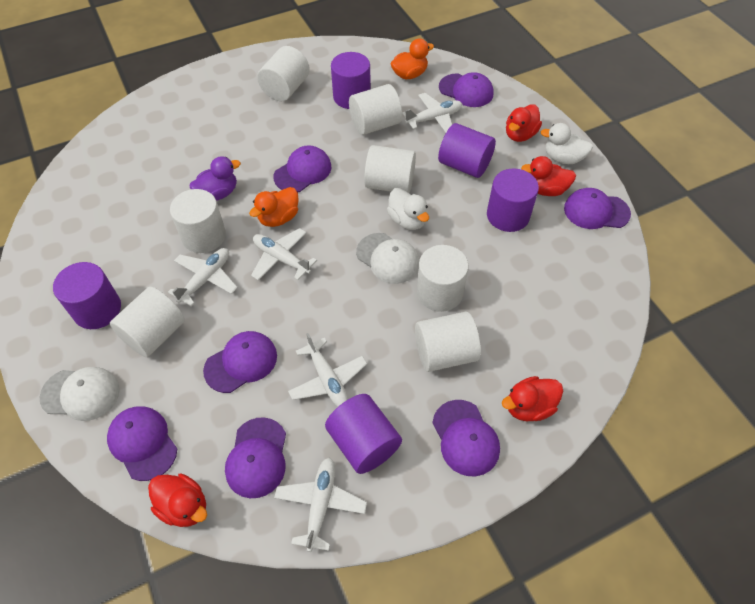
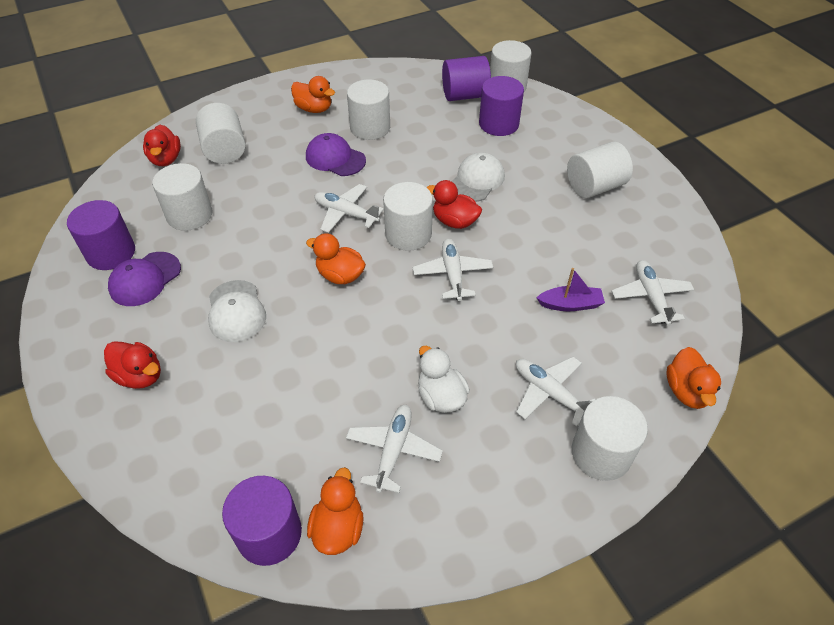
orange duck: [249,187,299,227] [390,38,434,79] = 2 -> [291,76,335,113] [306,233,366,284] [307,467,364,555] [667,347,721,409] = 4
purple boat: none = 0 -> [536,268,605,311] = 1
purple cap: [107,407,177,481] [203,331,277,393] [225,417,286,498] [274,145,332,192] [432,400,500,476] [439,72,493,107] [564,188,631,229] = 7 -> [108,252,181,306] [306,133,366,176] = 2
purple cylinder: [53,262,121,329] [325,394,402,474] [331,52,371,109] [438,123,496,178] [487,169,539,232] = 5 -> [67,200,135,270] [222,476,302,566] [442,56,491,101] [479,76,524,136] = 4
purple duck: [190,156,241,201] = 1 -> none = 0
red duck: [148,473,207,527] [502,376,563,421] [506,104,542,142] [521,156,576,196] = 4 -> [104,341,161,389] [143,125,181,166] [426,180,482,229] = 3
white duck: [387,188,429,230] [541,123,593,164] = 2 -> [418,346,470,413] = 1

